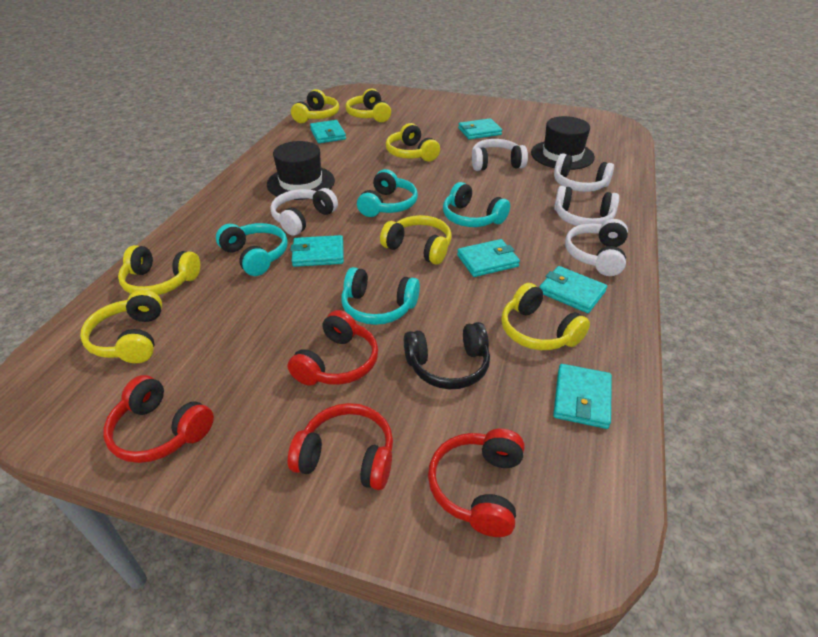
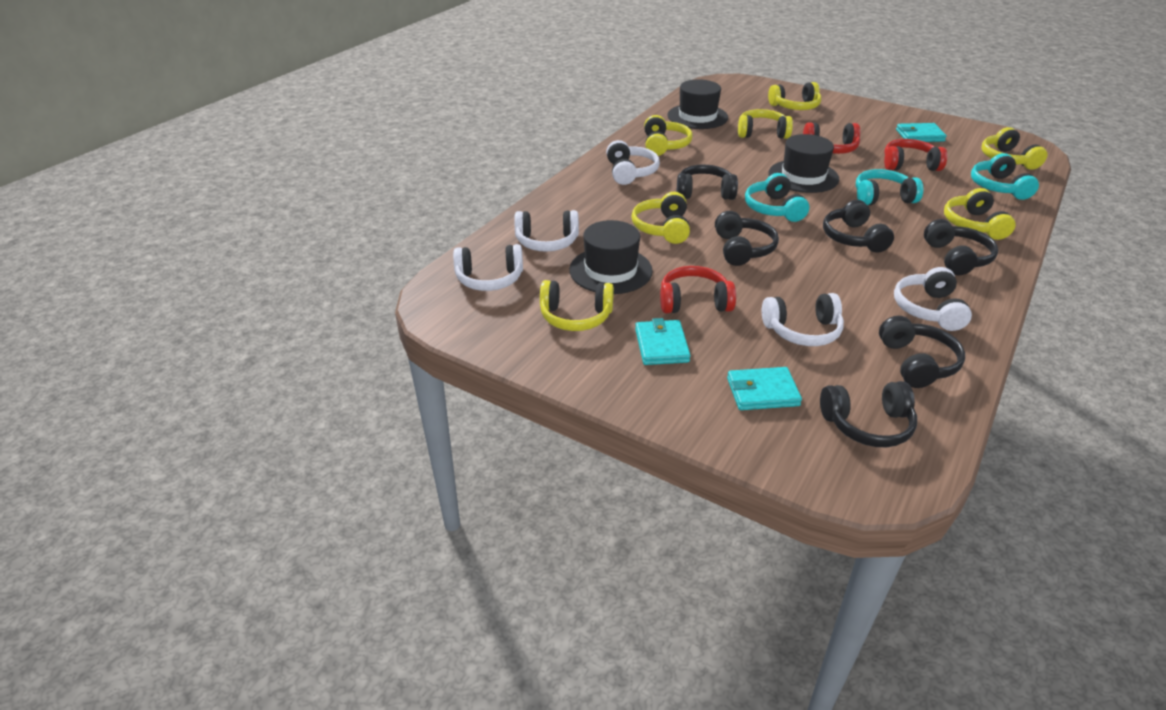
black hat: [267,141,335,200] [531,116,595,170] = 2 -> [569,220,653,294] [667,79,728,129] [769,134,839,193] = 3
black headphones: [404,322,490,389] = 1 -> [677,165,738,200] [715,211,779,266] [820,381,917,447] [823,200,894,253] [879,316,965,388] [924,219,998,276] = 6
red headphones: [103,375,214,463] [287,310,378,386] [288,403,393,490] [428,428,524,537] = 4 -> [660,266,736,313] [803,122,860,154] [884,139,947,171] = 3
turquoise headphones: [216,223,288,276] [341,267,420,325] [357,169,418,217] [443,182,510,227] = 4 -> [745,173,809,222] [856,169,923,205] [971,153,1039,200] = 3
turquoise wallet: [291,235,344,267] [310,120,346,143] [457,239,520,277] [458,118,502,140] [539,266,607,313] [553,364,612,429] = 6 -> [635,318,691,365] [727,367,802,410] [896,123,947,142] = 3

